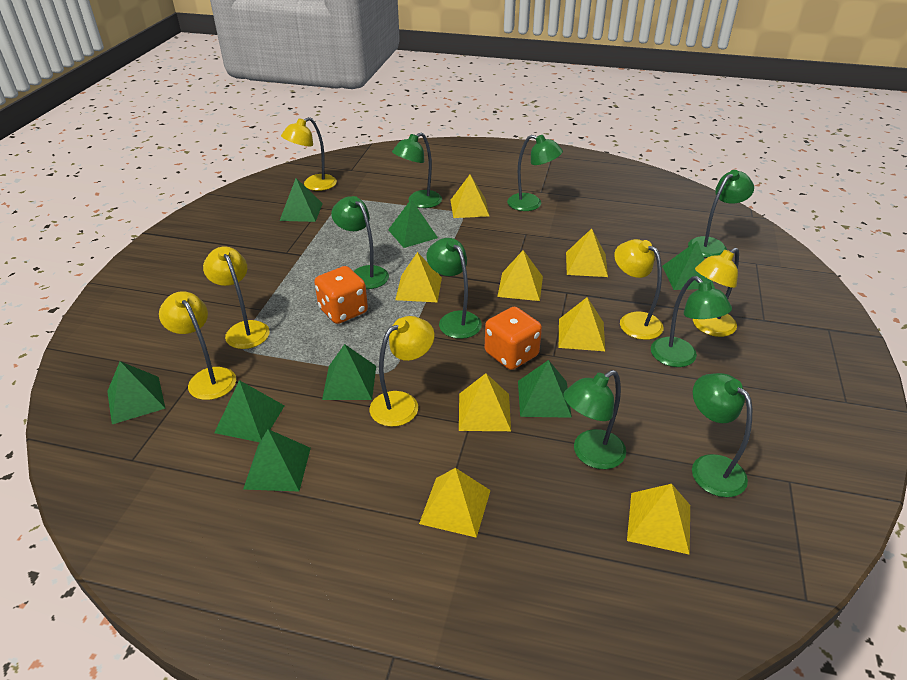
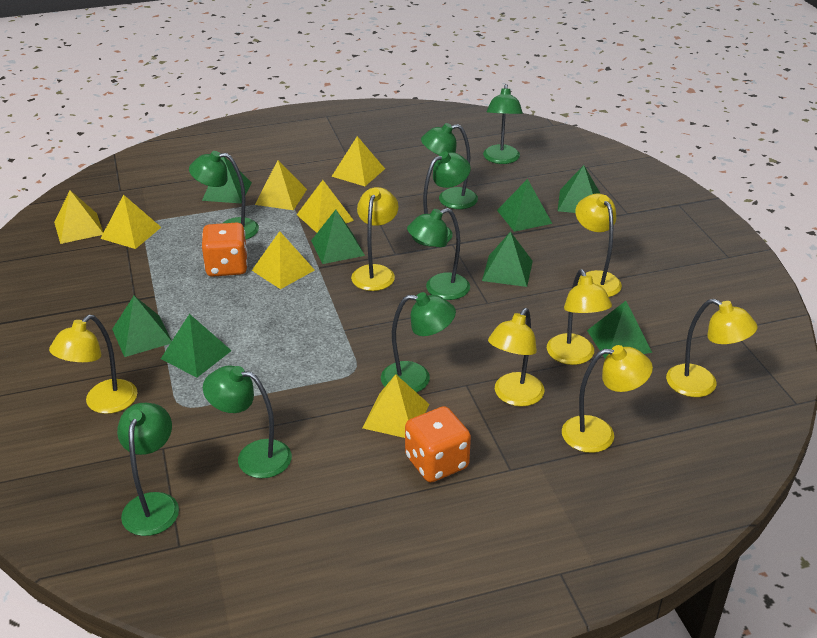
yellow lamp: [159,291,236,400] [203,246,270,349] [281,117,337,191] [370,316,435,427] [614,239,663,340] [693,248,739,337] = 6 -> [49,315,137,414] [351,187,399,291] [488,308,544,407] [547,269,612,365] [562,345,653,453] [575,194,622,297] [666,299,757,397] = 7
yellow pyramid: [395,252,442,302] [419,468,491,538] [450,174,489,218] [459,373,511,431] [497,250,543,301] [559,297,605,351] [566,229,608,277] [627,484,690,555] = 8 -> [54,190,104,244] [100,194,161,249] [252,231,315,289] [255,160,307,210] [297,180,354,233] [331,136,385,186] [362,374,429,438] = 7

